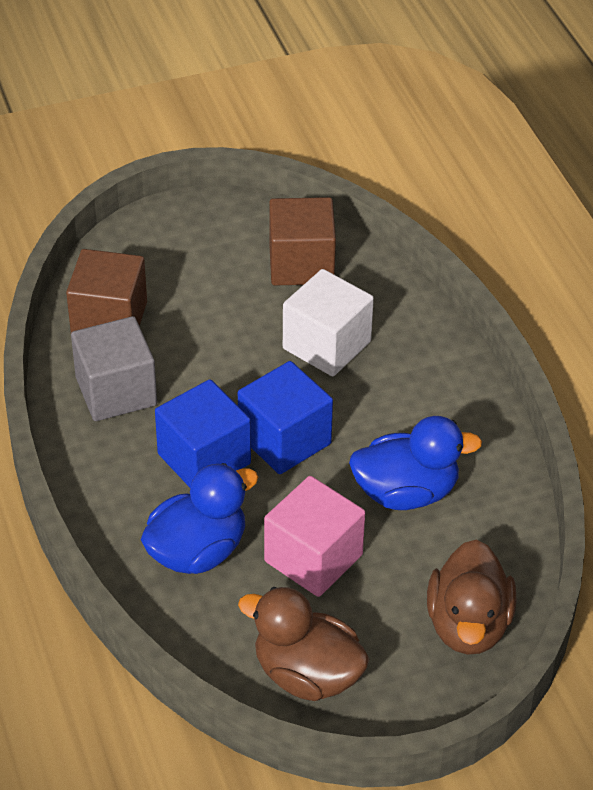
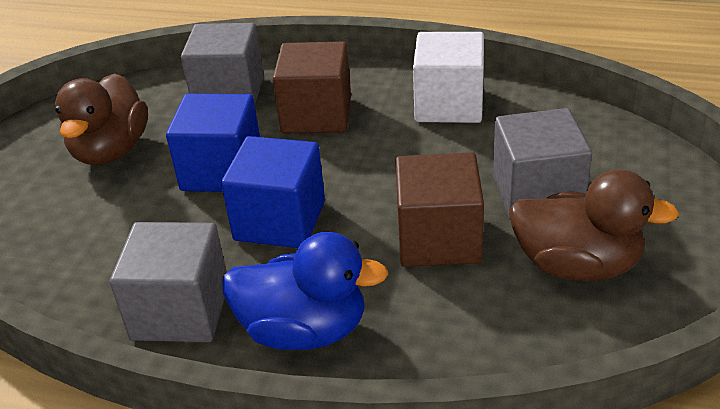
blue duck: [141,463,258,574] [349,416,482,510] = 2 -> [222,232,388,350] = 1
grey cube: [71,316,157,421] = 1 -> [110,222,227,342] [181,23,264,105] [493,108,592,220] = 3
pink cube: [264,476,365,597] = 1 -> none = 0

